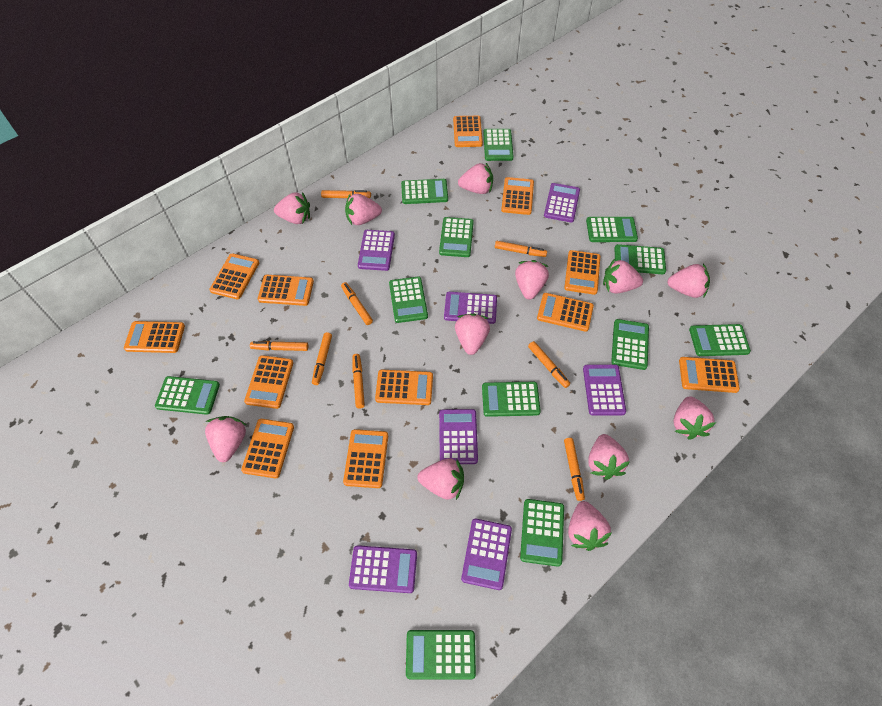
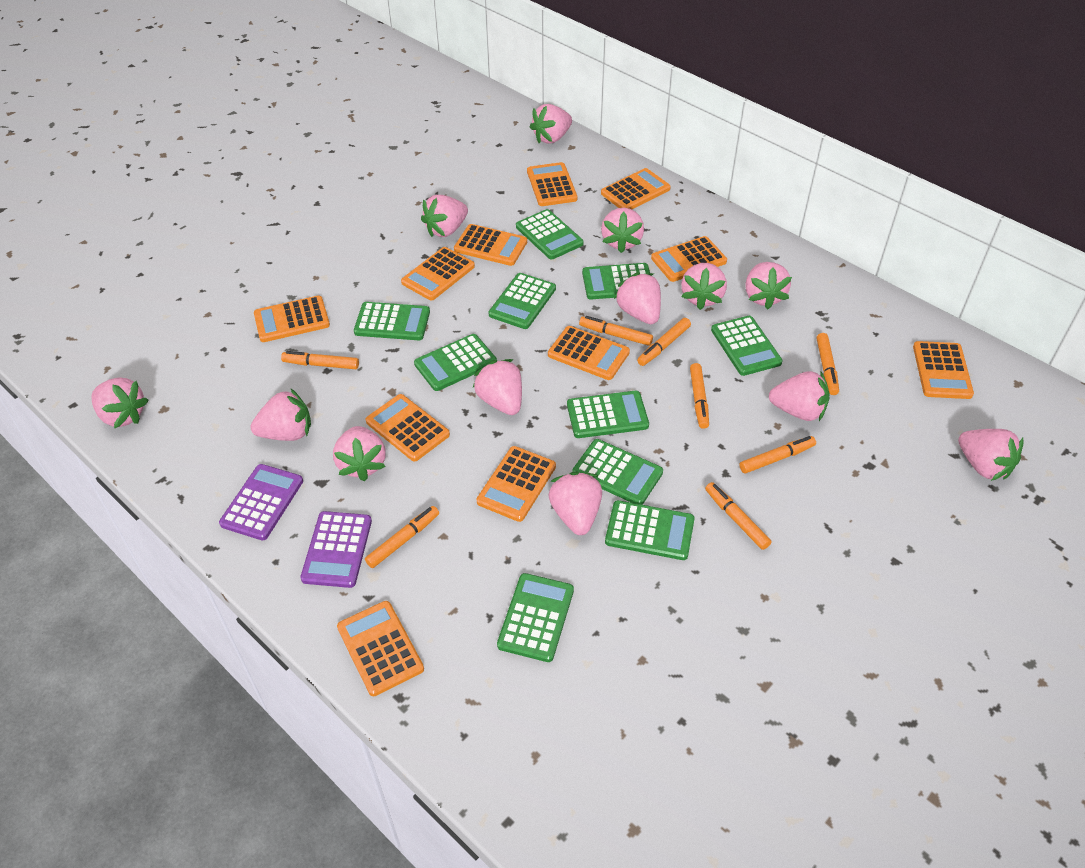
green calculator: [155,376,220,415] [389,277,428,323] [401,179,448,204] [406,630,476,679] [439,217,474,257] [482,382,541,417] [483,129,514,161] [520,499,564,567] [586,217,638,242] [611,319,649,370] [614,244,666,274] [689,324,751,356] = 12 -> [354,302,430,340] [414,334,497,391] [489,273,556,329] [497,573,574,662] [516,209,583,259] [567,391,649,438] [572,439,663,505] [582,263,650,299] [605,500,695,560] [711,316,783,376] = 10
orange calculator: [124,321,185,353] [209,253,259,299] [241,419,294,478] [244,355,293,409] [258,275,314,306] [343,429,388,488] [375,370,433,405] [453,116,483,147] [501,177,534,215] [537,293,594,332] [564,250,600,295] [679,357,740,393] = 12 -> [254,296,330,342] [337,601,424,696] [366,394,450,461] [401,247,475,300] [454,224,527,266] [477,446,556,522] [527,162,577,206] [548,326,630,380] [601,168,671,209] [651,236,727,282] [913,341,974,399] = 11
pink strawberry: [205,416,246,462] [274,192,310,224] [345,194,382,225] [417,458,464,500] [455,313,490,355] [458,163,493,194] [515,260,549,300] [568,501,612,551] [588,434,630,480] [603,259,643,294] [667,264,710,298] [673,396,715,440] = 12 -> [91,377,149,428] [250,389,311,441] [333,426,386,481] [421,195,468,237] [473,359,522,415] [530,104,572,144] [549,472,602,535] [601,208,644,253] [614,272,661,324] [681,263,727,310] [745,262,792,310] [769,371,830,421] [958,429,1024,481] = 13
purple calculator: [349,545,417,593] [358,230,395,271] [439,409,478,464] [444,292,497,324] [461,519,512,590] [544,183,580,222] [583,364,626,416] = 7 -> [219,464,303,540] [300,511,372,588] = 2

